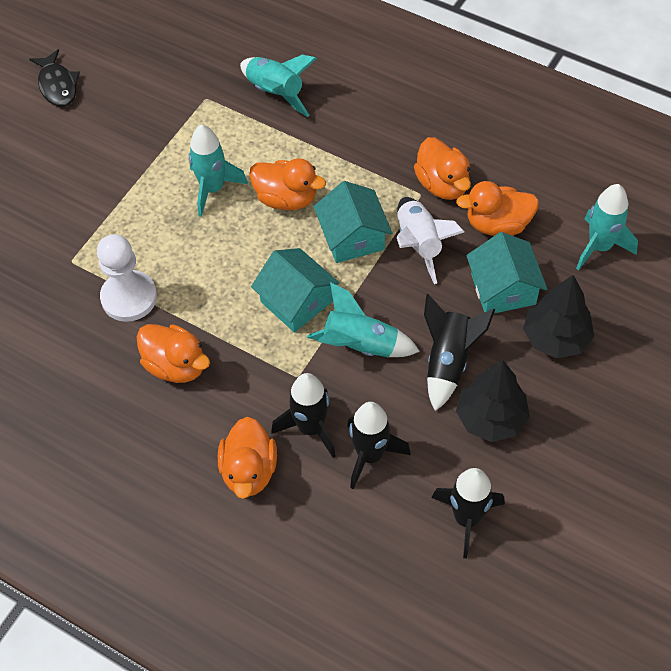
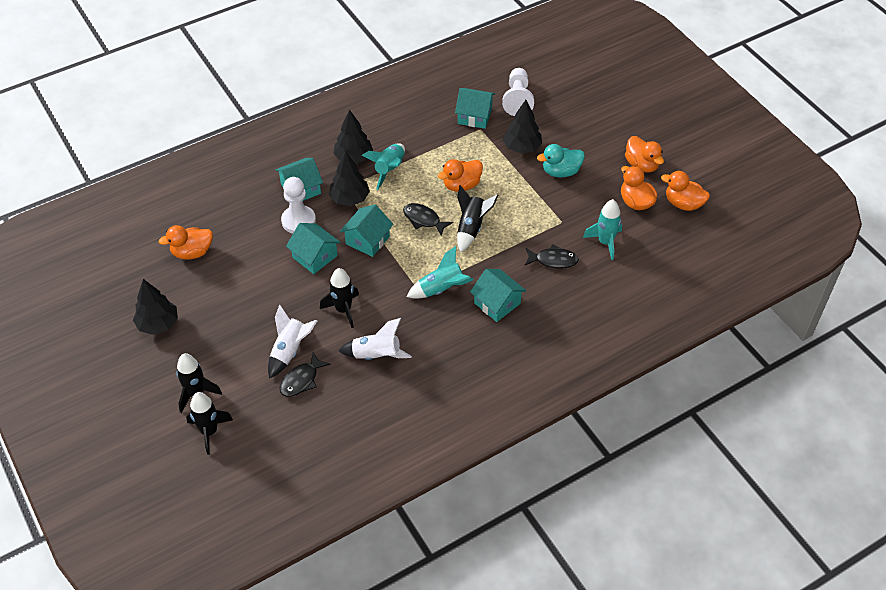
black fish: [29,49,80,107] = 1 -> [280,352,331,397] [403,203,453,236] [525,244,579,268] = 3
black tree: [456,360,530,442] [523,275,594,358] = 2 -> [133,279,178,335] [329,151,370,206] [333,110,373,164] [503,100,542,153] = 4
turquoise duck: none = 0 -> [537,144,585,178] = 1
turquoise house: [251,248,339,333] [314,181,392,263] [466,232,547,313] = 3 -> [275,158,323,201] [286,223,341,274] [340,204,393,257] [455,88,495,129] [470,269,526,322] = 5
turquoise rocket: [189,125,248,217] [240,55,317,117] [307,282,420,357] [576,184,638,270] = 4 -> [362,143,405,190] [407,246,474,299] [583,199,622,260] = 3
white pawn: [97,234,157,322] = 1 -> [281,177,316,234] [502,68,534,116] = 2
white rocket: [397,197,464,284] = 1 -> [268,305,317,378] [339,318,412,360] = 2

